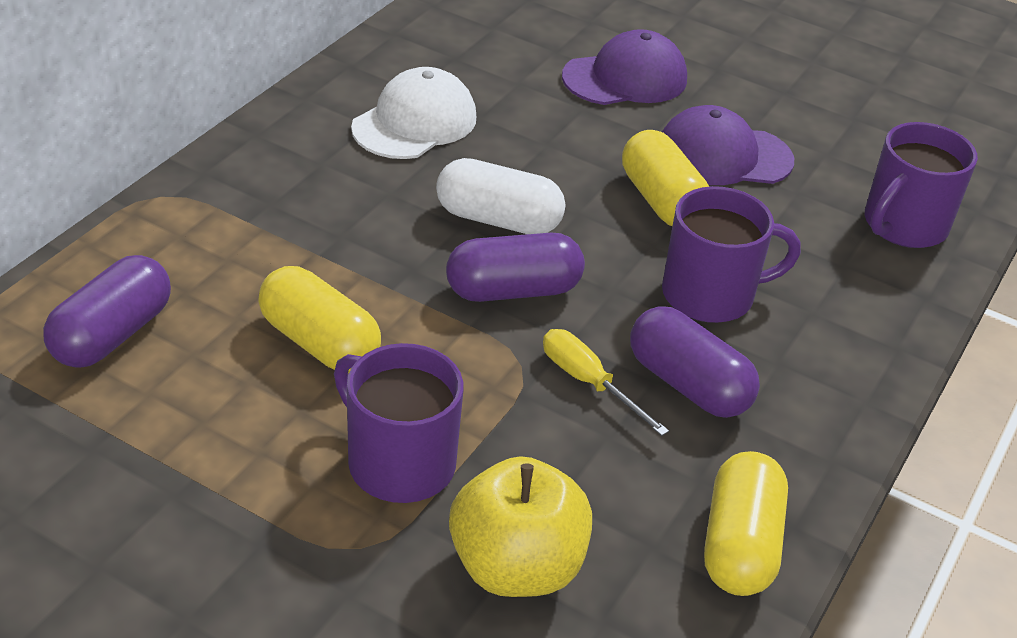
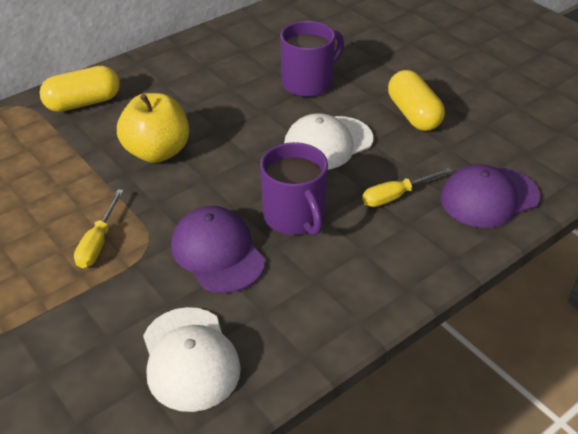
purple capsule: [43,255,171,368] [446,232,585,302] [630,306,760,418] = 3 -> none = 0
purple mug: [334,343,464,503] [662,186,801,323] [865,122,978,248] = 3 -> [260,142,328,236] [280,21,344,97] = 2
white cap: [351,67,476,159] = 1 -> [143,307,241,412] [284,113,373,170] = 2
white capsule: [436,158,565,234] = 1 -> none = 0
yellow capsule: [258,266,381,373] [622,130,709,226] [704,451,788,596] = 3 -> [39,66,120,112] [388,70,445,131] = 2
yellow screwdriver: [543,329,669,436] = 1 -> [74,189,124,268] [362,168,452,207] = 2

